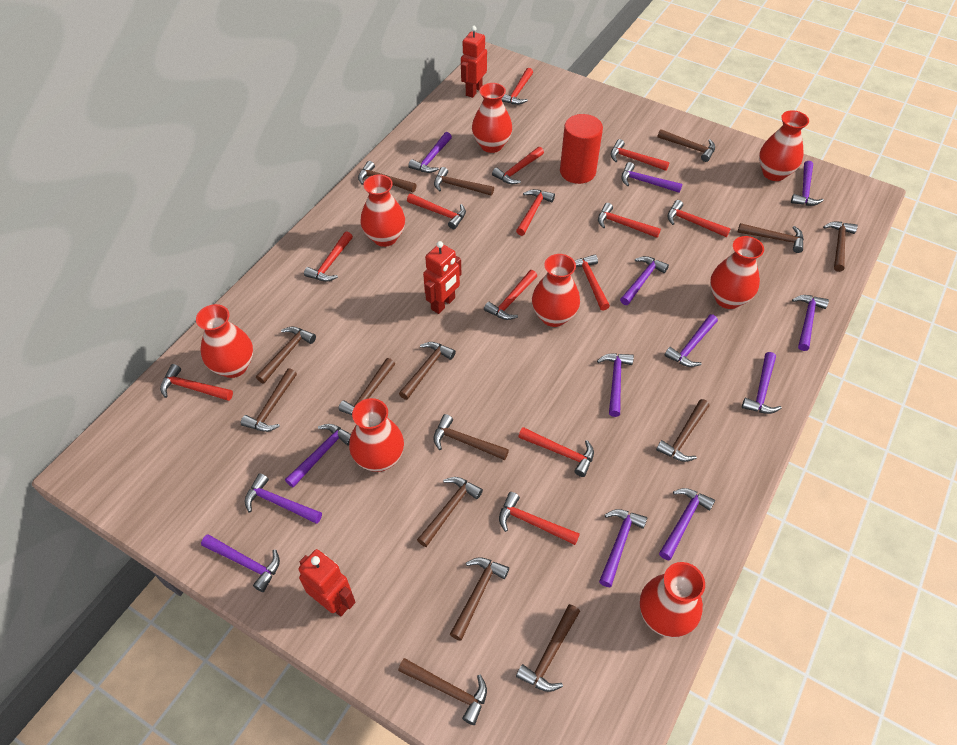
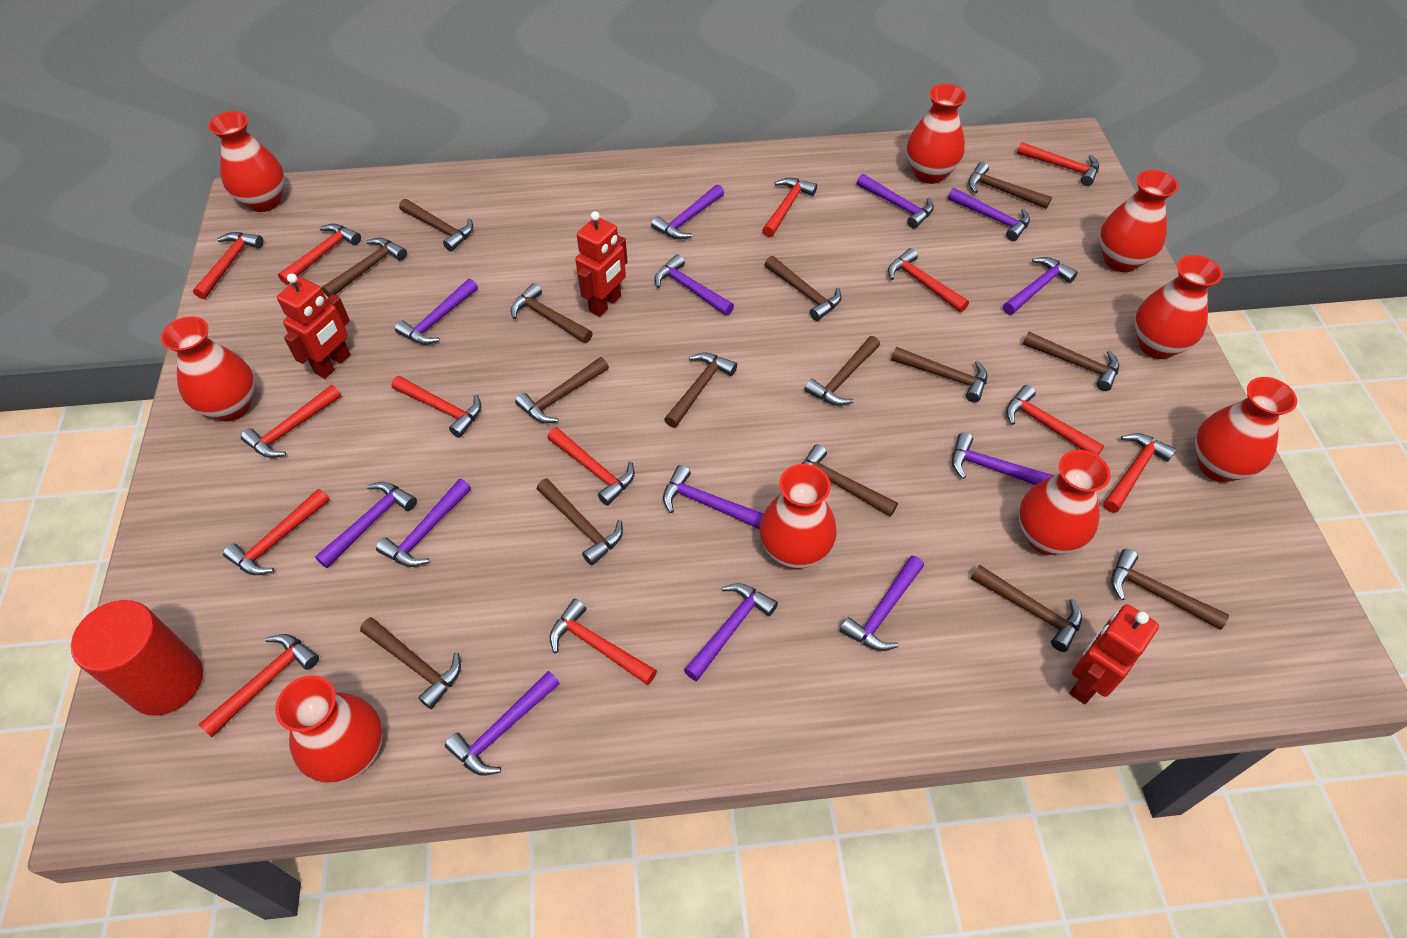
red vase: [196,304,253,378] [349,398,404,472] [361,174,405,247] [472,83,512,153] [532,254,580,327] [640,562,705,638] [710,236,764,309] [759,110,809,181] = 8 -> [161,316,255,421] [208,111,284,212] [275,675,383,784] [760,464,837,569] [907,84,967,184] [1019,450,1111,555] [1100,170,1179,272] [1135,255,1222,359] [1195,377,1297,482] = 9

